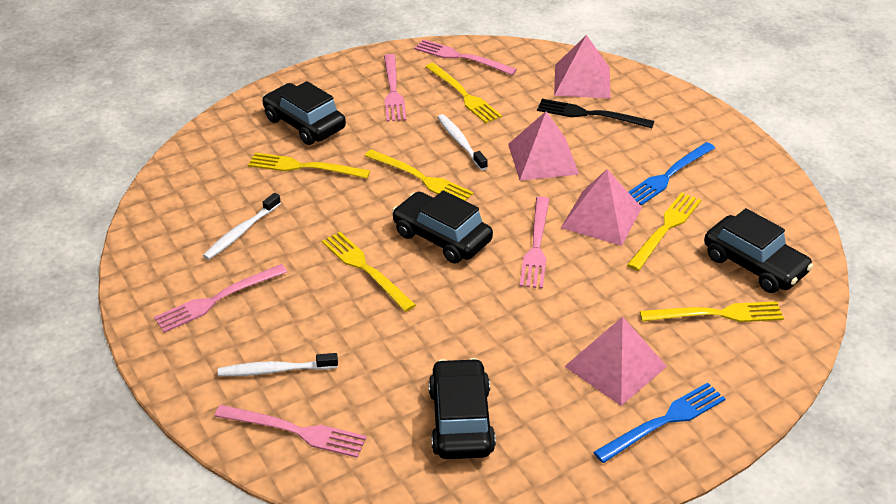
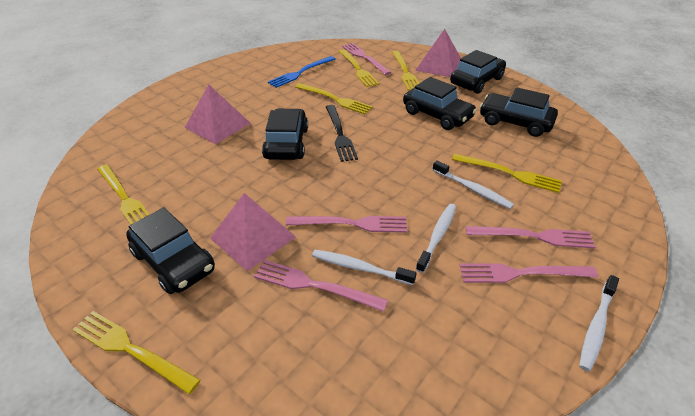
black car: [262,81,346,145] [392,190,493,264] [428,358,496,459] [704,208,813,293] = 4 -> [126,207,215,294] [262,108,308,160] [403,77,477,130] [450,50,506,94] [480,87,558,137] = 5
blue fork: [594,382,725,463] [629,142,715,206] = 2 -> [268,56,335,88] = 1
pink pyramid: [508,111,579,181] [554,35,610,98] [561,169,642,246] [564,316,667,406] = 4 -> [185,85,251,144] [210,193,296,271] [415,29,461,77] = 3
white toothbrush: [203,193,281,260] [218,353,338,376] [437,114,488,171] = 3 -> [312,250,417,285] [416,204,456,273] [433,160,514,209] [579,275,619,372] = 4

